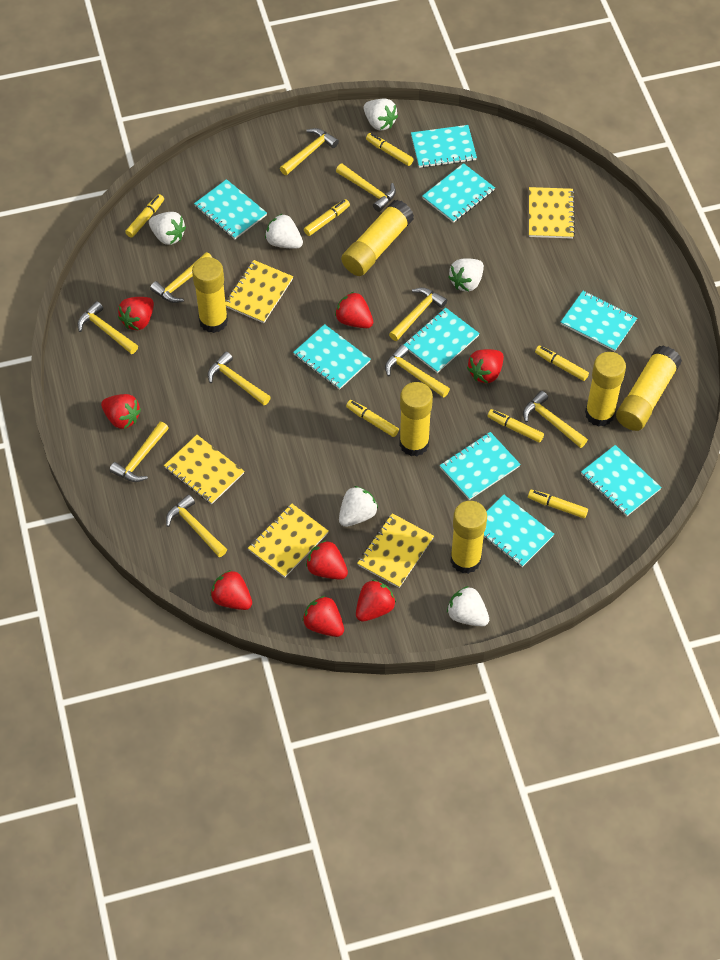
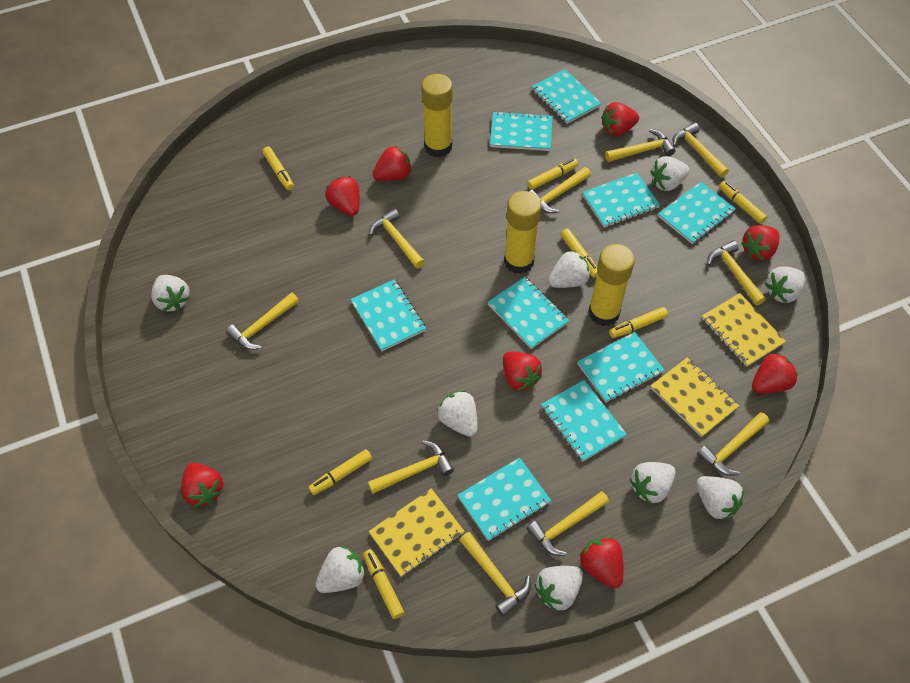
white strawberry: [149,212,186,245] [265,213,303,249] [339,486,378,527] [364,99,398,131] [447,586,489,626] [448,258,484,292] = 6 -> [151,275,190,311] [315,546,366,593] [437,391,478,437] [534,566,583,612] [548,250,590,288] [630,462,676,504] [650,156,689,191] [696,476,744,520] [765,267,805,303] = 9
yellow glue stick: [192,257,228,333] [341,200,414,276] [399,382,433,456] [450,501,487,574] [585,352,626,427] [616,345,682,431] = 6 -> [421,74,453,158] [504,191,541,274] [588,244,635,326] = 3
yellow notebook: [164,435,244,504] [225,260,293,323] [248,504,329,578] [357,513,434,588] [529,187,575,239] = 5 -> [369,488,464,577] [651,357,739,437] [702,293,786,367] = 3

